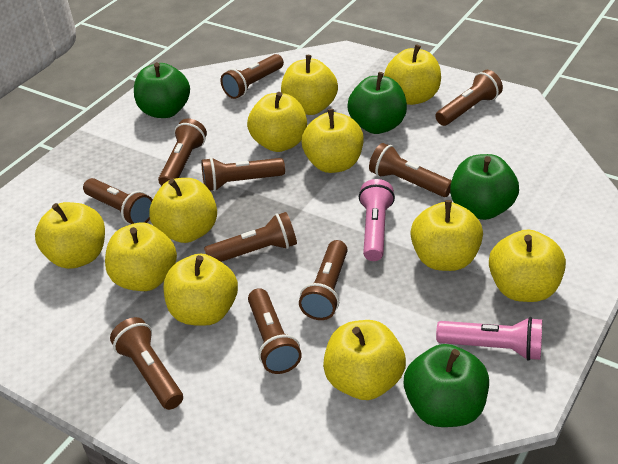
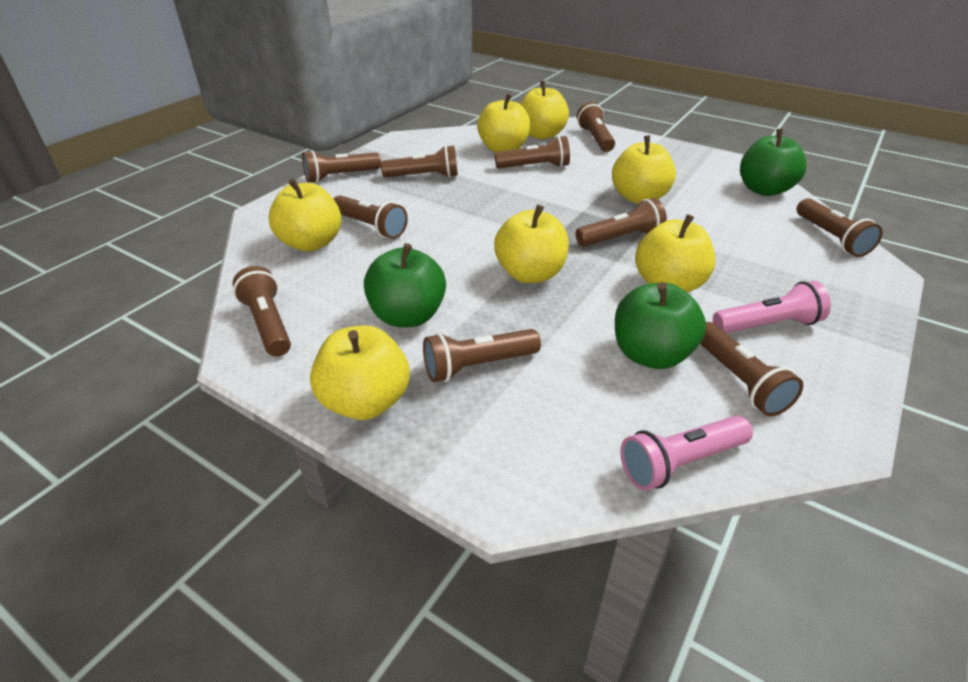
green apple: [134,62,190,118] [347,72,407,134] [404,344,489,427] [450,154,519,220] = 4 -> [364,243,446,327] [615,282,706,369] [740,129,806,196] = 3
yellow apple: [35,202,105,269] [105,222,177,291] [149,178,217,243] [164,254,238,326] [247,92,307,152] [281,55,338,115] [302,109,364,173] [323,320,406,400] [384,44,441,105] [410,200,483,271] [489,229,566,302] = 11 -> [269,178,342,251] [310,325,410,420] [477,93,531,153] [494,204,569,283] [520,80,569,139] [612,135,676,204] [635,214,715,292] = 7

